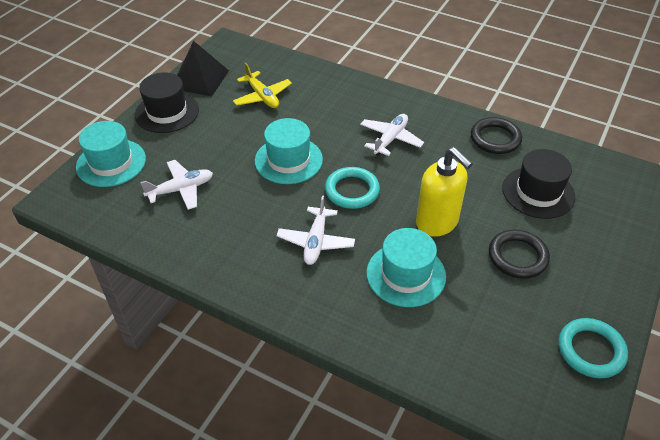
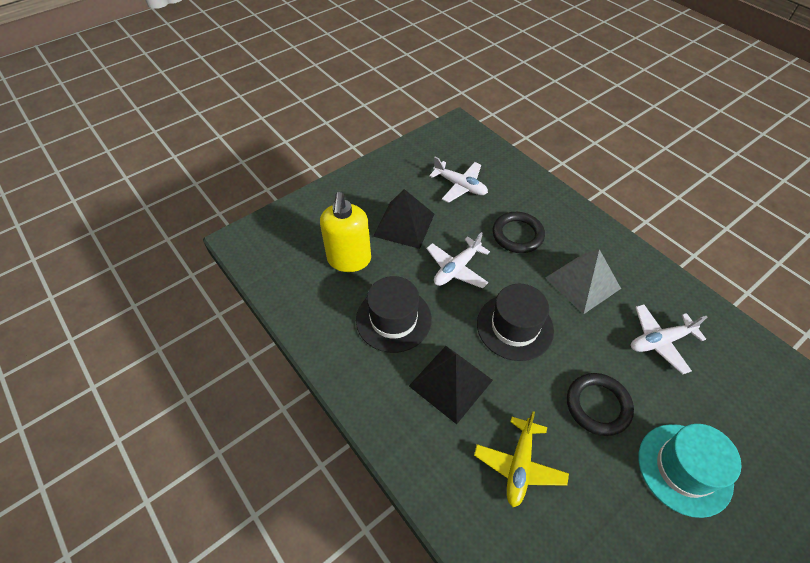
black pyramid: [177,41,229,97] = 1 -> [373,189,434,249] [409,346,493,424] = 2
grey pyramid: none = 0 -> [545,249,621,314] = 1
turquoise hat: [76,121,146,187] [255,118,323,184] [366,228,446,307] = 3 -> [638,424,742,518] = 1
turquoise ring: [325,167,380,209] [559,318,628,379] = 2 -> none = 0

